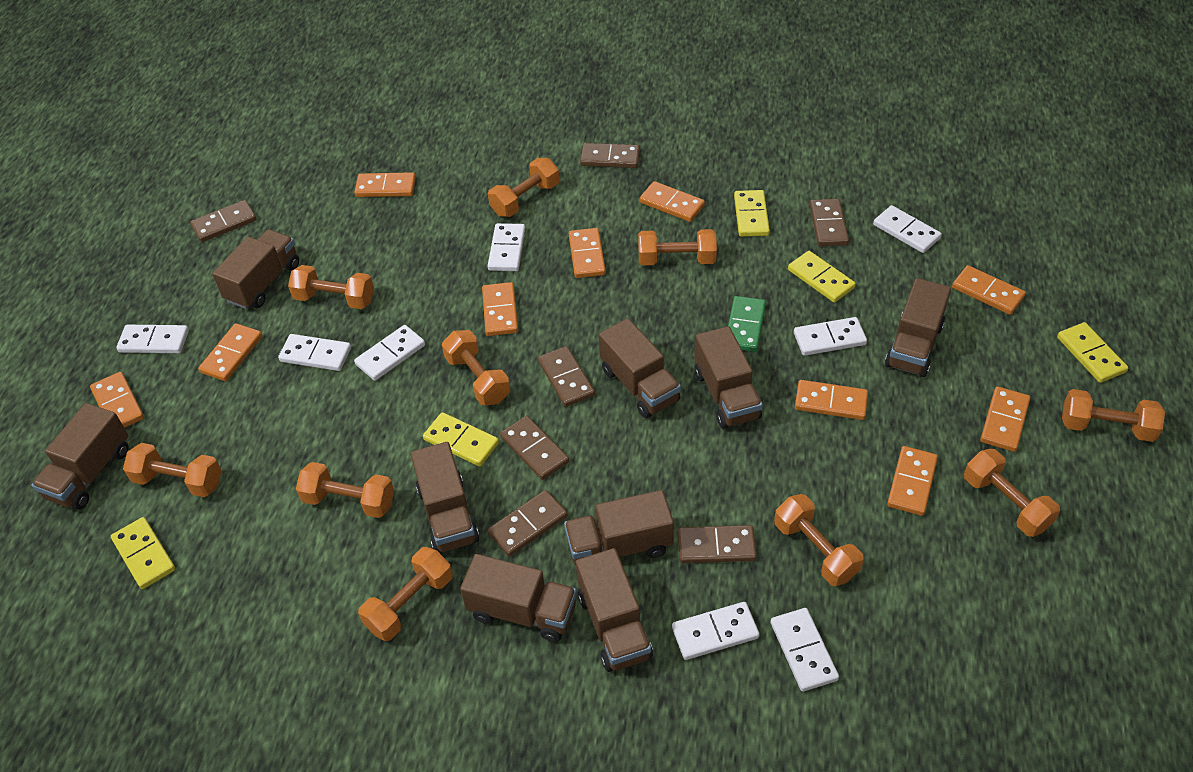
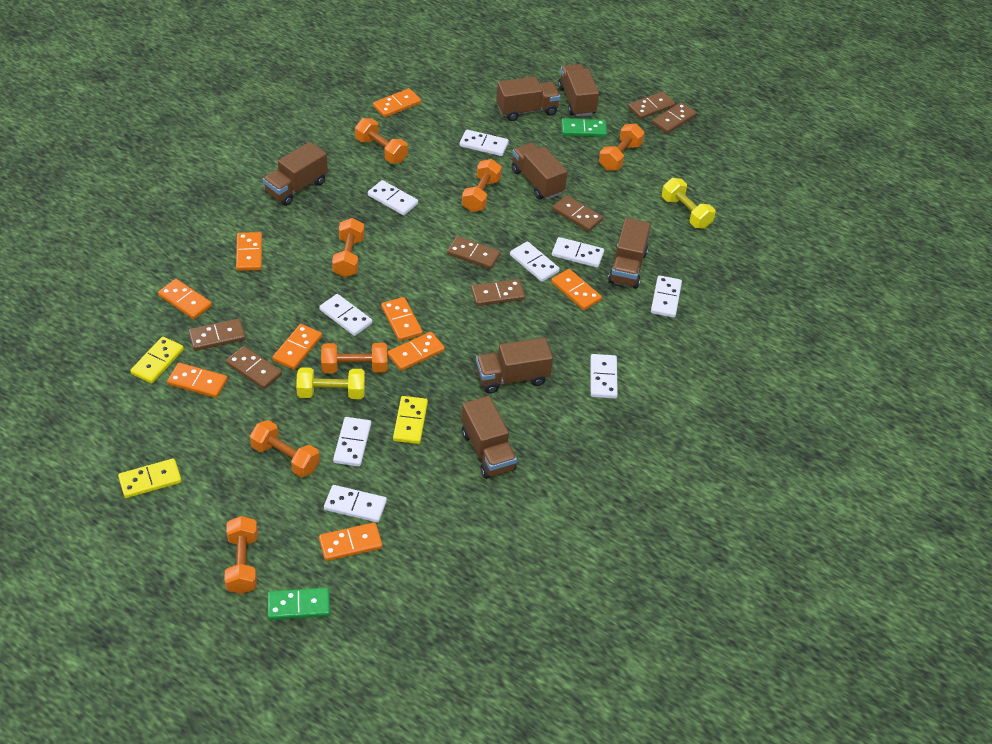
brown truck: [31,403,129,510] [212,229,299,309] [411,442,479,553] [460,554,577,642] [564,490,674,565] [576,548,653,672] [599,318,681,418] [694,326,763,429] [885,278,951,377] = 9 -> [263,142,328,206] [462,396,517,479] [476,337,553,393] [496,77,560,121] [512,143,567,200] [558,64,599,117] [608,218,651,289] = 7
green domino: [728,296,766,352] = 1 -> [268,587,330,620] [561,118,607,137] = 2
orange domino: [90,372,144,428] [198,323,262,381] [354,172,416,197] [482,282,518,336] [569,228,606,278] [639,181,705,222] [795,380,868,420] [887,446,938,516] [952,265,1026,315] [980,386,1030,452] = 10 -> [158,279,212,319] [167,363,228,398] [236,232,262,271] [272,324,322,370] [319,522,382,561] [373,88,421,118] [381,297,423,341] [388,332,445,371] [551,269,602,310] = 9
orange dumbbell: [123,443,222,497] [288,265,374,309] [296,462,394,518] [358,547,453,641] [442,330,510,406] [488,158,559,217] [638,229,717,265] [774,494,864,586] [964,449,1060,537] [1062,389,1165,442] = 10 -> [224,516,258,594] [250,420,320,477] [321,343,388,373] [332,218,364,277] [355,118,408,163] [462,159,502,212] [599,124,644,171] = 7
white domino: [116,325,189,353] [278,334,351,371] [354,325,425,381] [488,223,525,271] [672,602,760,660] [771,608,839,692] [794,317,867,356] [873,205,942,253] = 8 -> [319,294,372,336] [324,485,387,523] [333,417,371,467] [368,180,418,215] [460,130,509,156] [510,241,560,282] [552,237,604,268] [591,354,618,398] [651,275,682,318] = 9
yellow domino: [111,517,175,589] [423,412,499,466] [734,190,770,237] [788,251,856,302] [1057,322,1128,383] = 5 -> [118,459,181,498] [130,337,184,384] [393,396,428,444] = 3
yellow dumbbell: none = 0 -> [296,367,365,399] [662,178,716,229] = 2

